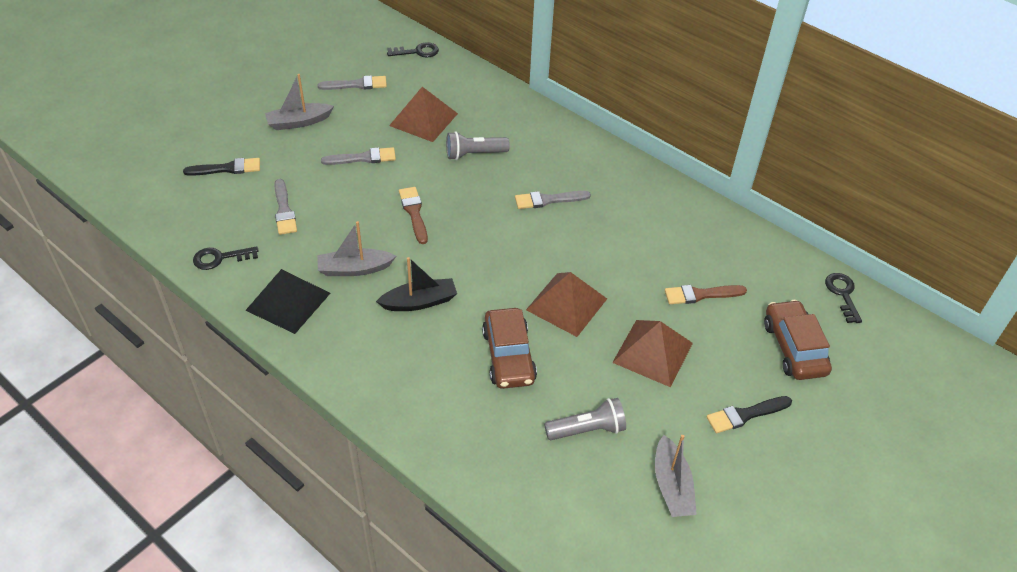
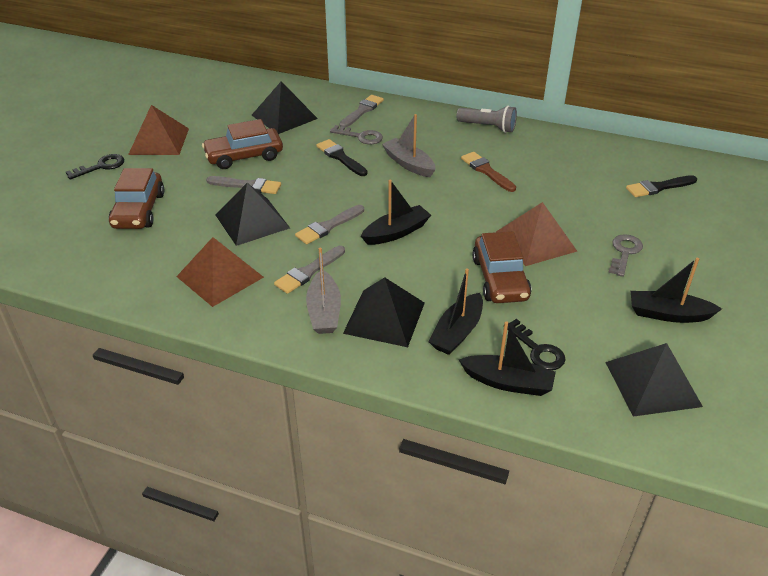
black boat: [376,257,457,311] = 1 -> [361,180,431,245] [428,268,483,355] [459,321,556,396] [631,258,722,323] = 4
black key: [193,246,258,270] [387,42,439,57] [825,273,862,323] = 3 -> [66,154,124,179] [507,319,566,370] = 2
black pyramid: [245,269,331,334] = 1 -> [216,183,290,246] [252,81,318,134] [343,277,425,347] [605,343,703,417] = 4
brown brush: [399,187,428,244] [665,285,747,304] = 2 -> [461,152,516,192] = 1
brown car: [482,308,537,389] [764,300,832,380] = 2 -> [109,168,165,229] [202,119,283,169] [472,231,531,303] = 3
grey boat: [265,74,334,130] [317,221,396,276] [655,435,697,517] = 3 -> [306,248,341,334] [382,114,436,177] = 2
grey flashlight: [446,131,510,160] [544,398,626,440] = 2 -> [457,106,517,133] = 1
grey key: none = 0 -> [330,125,383,144] [608,234,643,277] = 2

